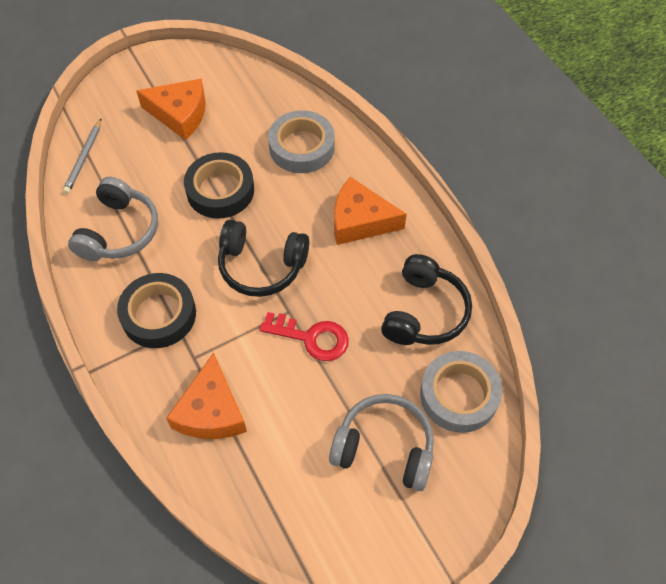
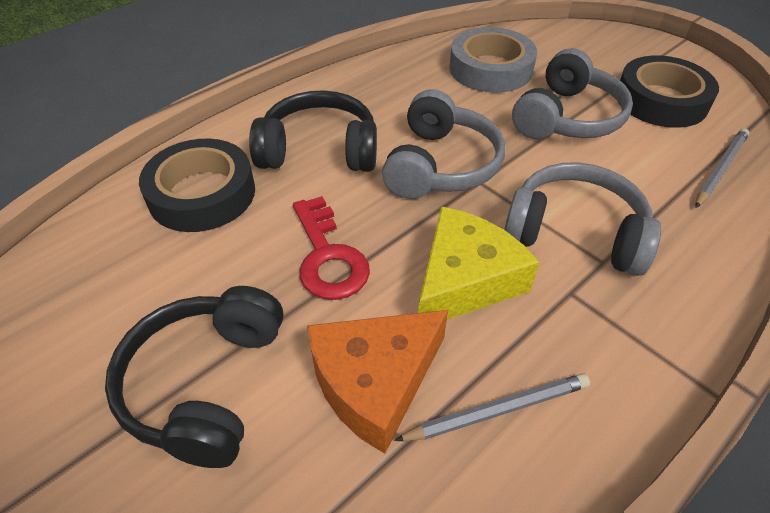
grey headphones: [68,177,158,261] [329,394,434,491] = 2 -> [382,89,505,199] [504,162,661,276] [512,48,633,139] = 3
grey pencil: [63,119,101,194] = 1 -> [394,373,590,441] [695,128,750,208] = 2
grey tape: [268,110,335,173] [420,351,502,433] = 2 -> [449,27,537,93] = 1
orange cheese: [136,79,206,140] [166,353,247,439] [334,177,407,245] = 3 -> [307,310,448,454] = 1
yellow cheese: none = 0 -> [418,206,540,320] = 1

